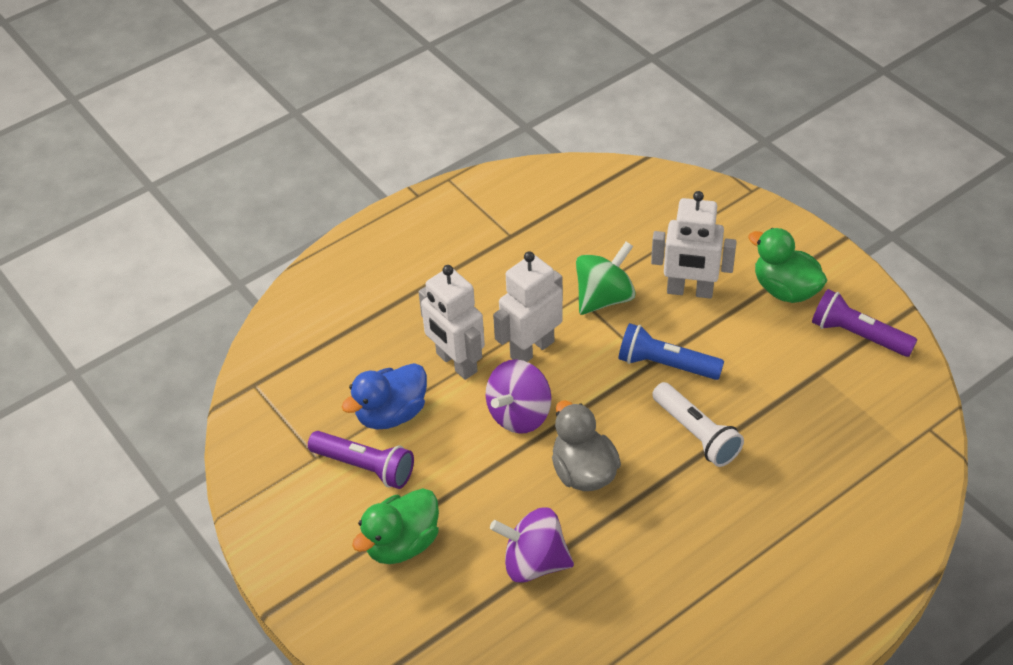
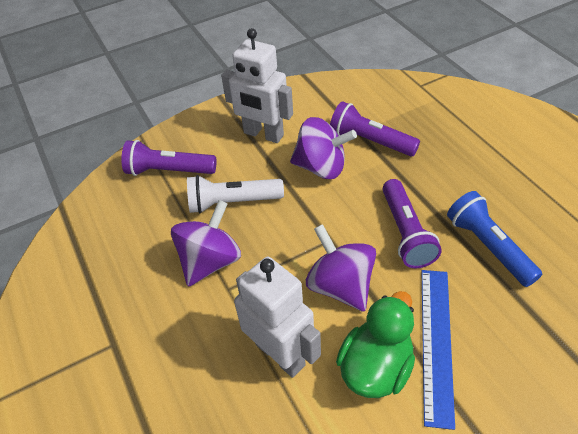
blue duck: [342,363,427,429] = 1 -> none = 0
blue ruler: none = 0 -> [422,270,455,430] = 1
green duck: [352,488,439,564] [748,228,827,303] = 2 -> [336,291,415,398] = 1
green spinning top: [576,241,636,315] = 1 -> none = 0
grey duck: [552,400,621,491] = 1 -> none = 0
purple flashlight: [308,431,414,489] [812,289,917,357] = 2 -> [121,140,217,176] [330,101,420,156] [382,179,442,268] = 3
purple spinning top: [486,359,552,434] [490,507,574,583] = 2 -> [171,200,241,287] [290,117,357,179] [306,224,376,312] = 3
white robot: [419,265,485,380] [493,251,563,362] [651,191,737,299] = 3 -> [221,28,293,143] [234,257,321,378] = 2

